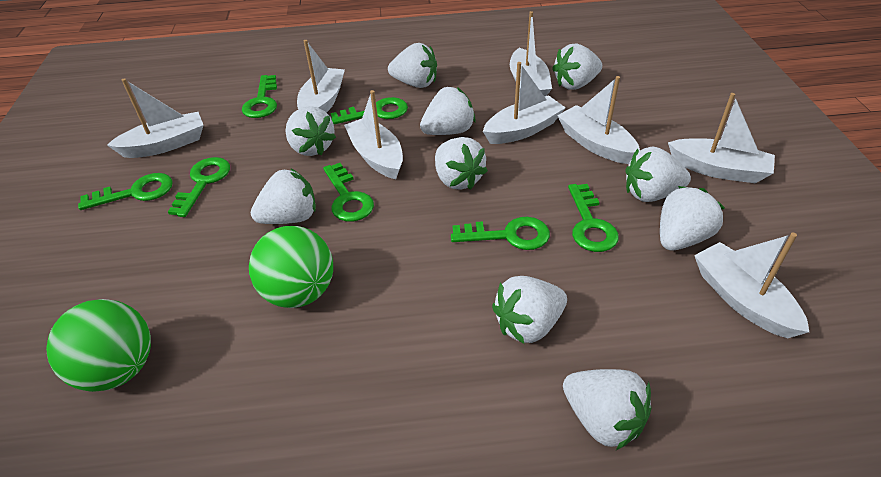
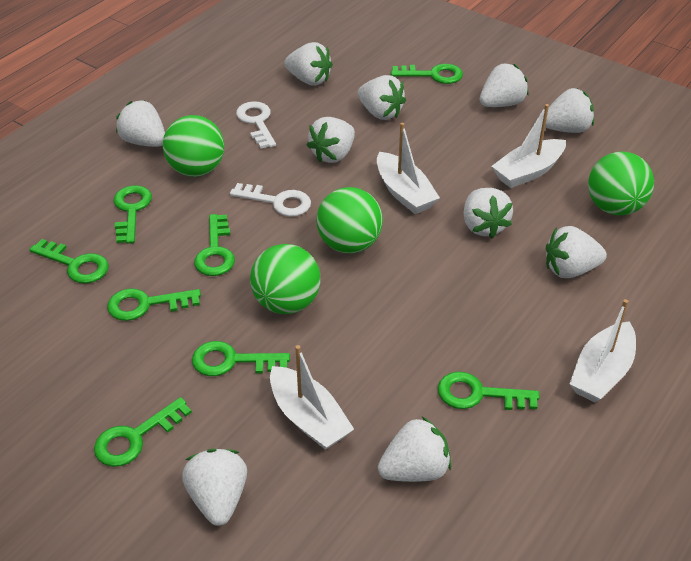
green ball: [46,299,151,392] [249,226,333,308] = 2 -> [163,115,224,177] [250,244,320,314] [316,187,383,253] [588,151,654,215] = 4
green key: [78,173,173,210] [168,157,230,217] [242,75,277,118] [323,163,374,222] [331,97,408,124] [451,217,550,250] [568,184,619,252] = 7 -> [29,239,109,284] [94,397,192,467] [107,288,201,321] [114,185,152,244] [192,341,290,376] [194,214,235,276] [391,64,463,84] [438,372,540,410] = 8
white boat: [107,78,203,158] [297,40,345,113] [344,90,403,179] [483,62,566,144] [510,11,552,96] [557,76,640,164] [668,93,775,183] [694,233,809,338] = 8 -> [270,345,354,450] [377,123,440,214] [492,104,566,188] [570,299,636,402] = 4
white key: none = 0 -> [230,183,311,217] [236,101,276,149] = 2

